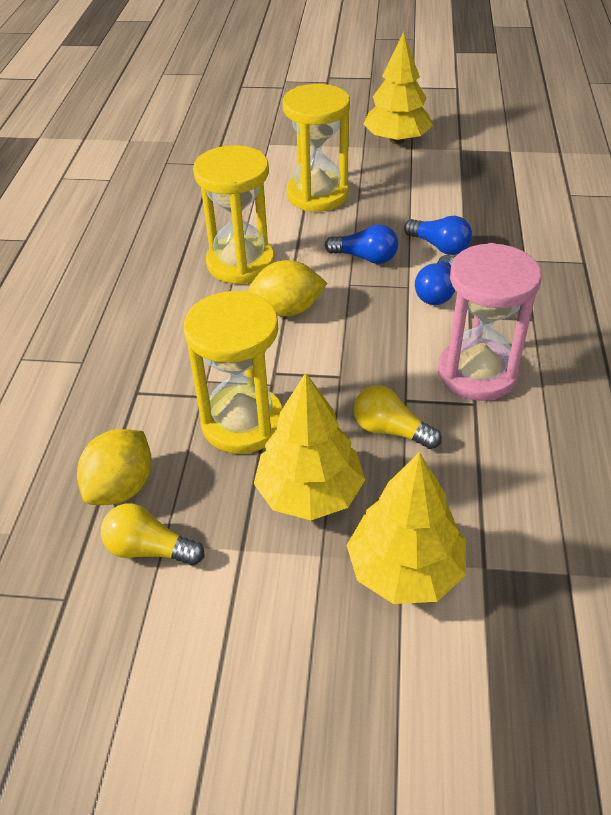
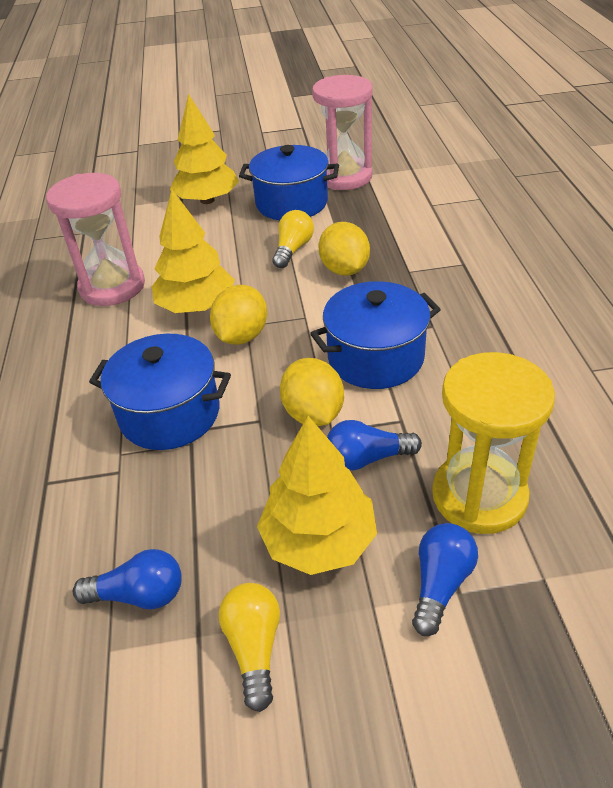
blue pot: none = 0 -> [89,334,231,450] [239,145,339,220] [310,281,441,389] = 3
pink hourglass: [438,243,542,401] = 1 -> [46,173,145,306] [312,75,373,190] = 2
yellow hourglass: [184,291,283,454] [193,145,275,284] [282,84,350,212] = 3 -> [432,352,555,534] = 1
yellow lemon: [77,429,152,505] [248,260,327,316] = 2 -> [210,285,267,345] [280,358,344,426] [319,222,370,276] = 3

